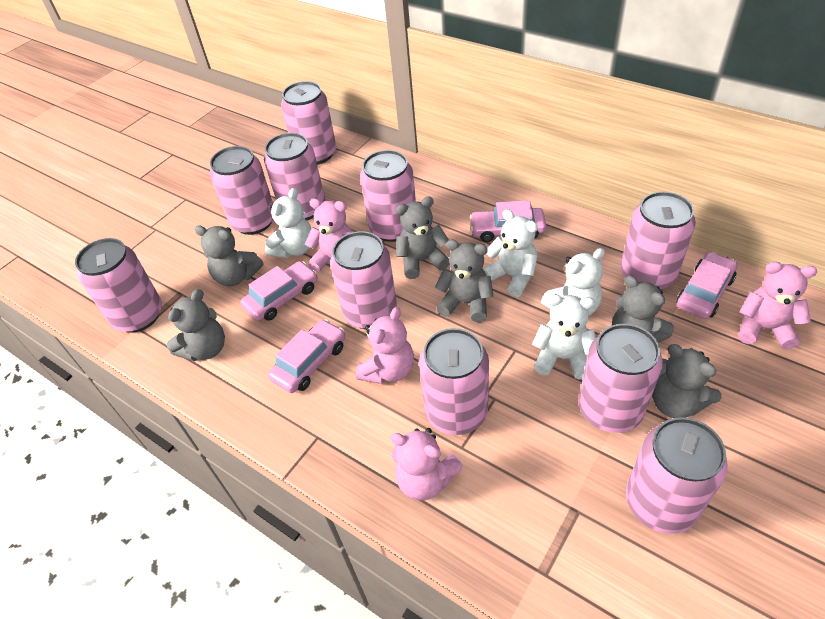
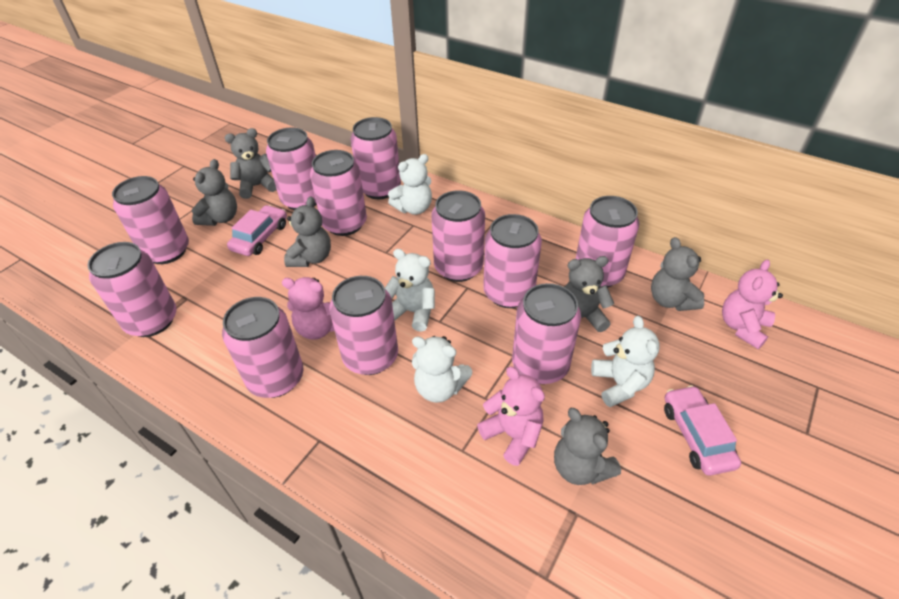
pink can: [75,238,162,333] [210,146,273,235] [264,133,325,220] [281,81,336,165] [330,231,397,329] [360,150,416,242] [419,328,489,435] [578,324,663,433] [621,191,696,290] [626,417,728,534] = 10 -> [87,242,176,337] [112,176,189,264] [222,297,303,398] [266,128,317,210] [310,150,367,236] [329,276,398,375] [351,117,401,199] [431,190,485,282] [483,214,542,308] [512,283,581,384] [576,196,639,288] = 11
pink car: [240,261,318,321] [268,319,345,393] [470,200,546,242] [676,252,738,319] = 4 -> [227,205,287,256] [664,385,741,476] = 2
pink teddy bear: [305,198,352,272] [356,307,414,384] [391,428,463,501] [739,262,817,350] = 4 -> [282,277,334,339] [477,366,545,466] [722,259,783,349] = 3

